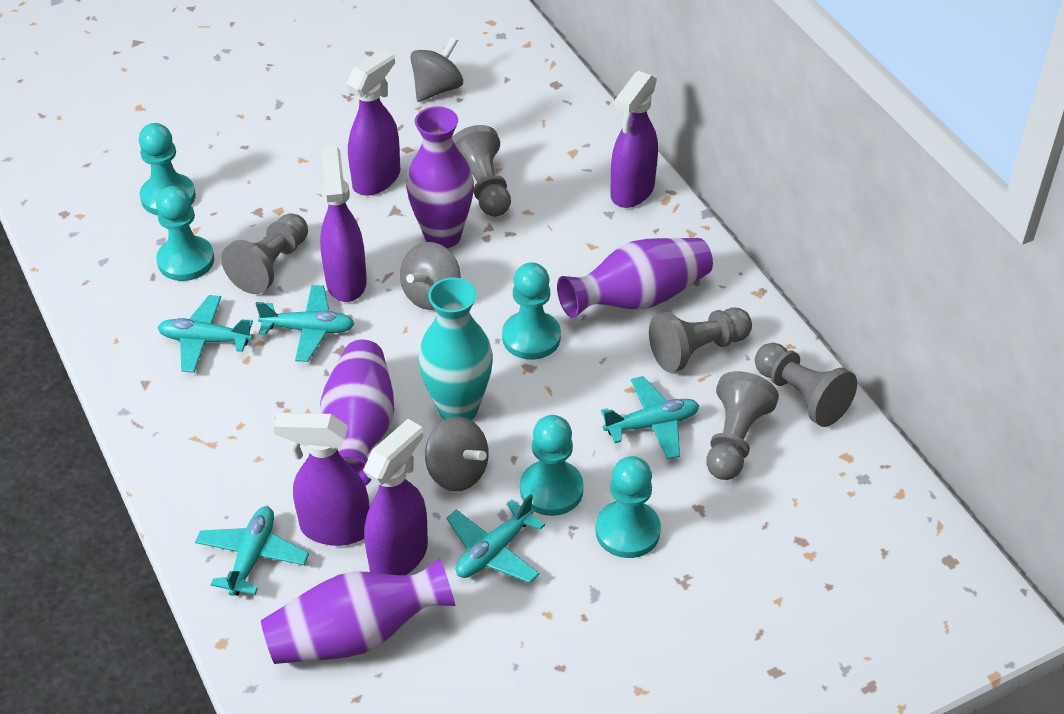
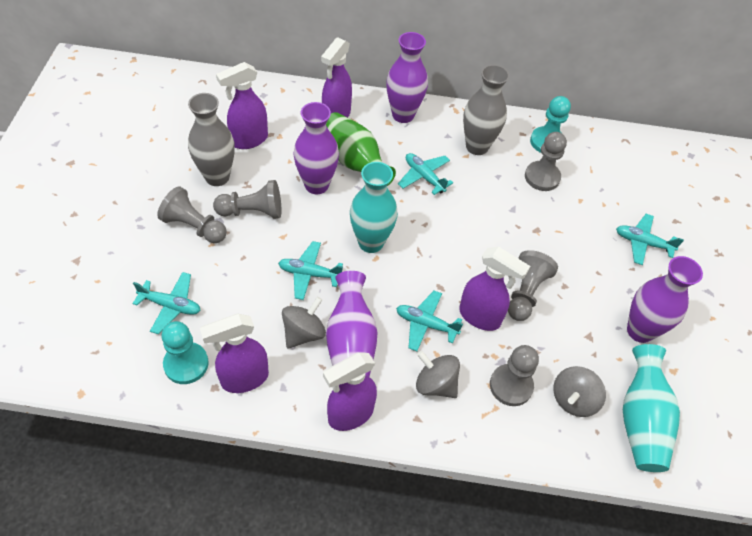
green vase: none = 0 -> [326,112,396,186] = 1
grey vase: none = 0 -> [188,93,234,186] [463,65,509,155] = 2
turquoise pawn: [139,123,196,215] [156,186,214,281] [502,262,561,360] [520,415,584,516] [596,456,661,558] = 5 -> [161,321,209,384] [530,96,571,153] = 2
turquoise vase: [418,278,493,420] = 1 -> [350,162,398,253] [623,344,680,472] = 2

